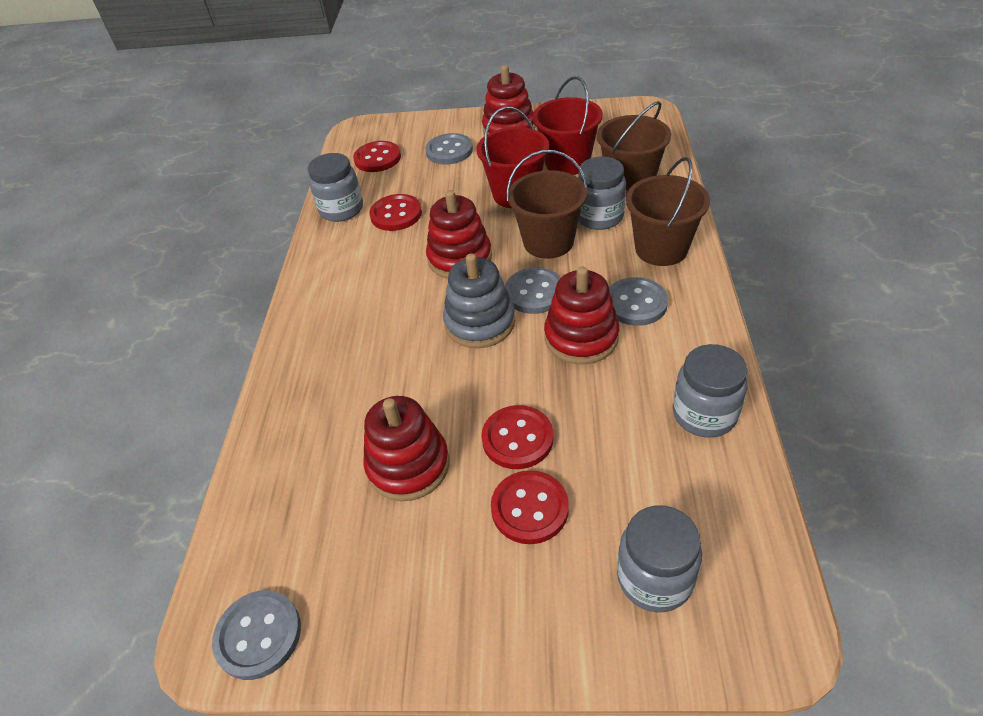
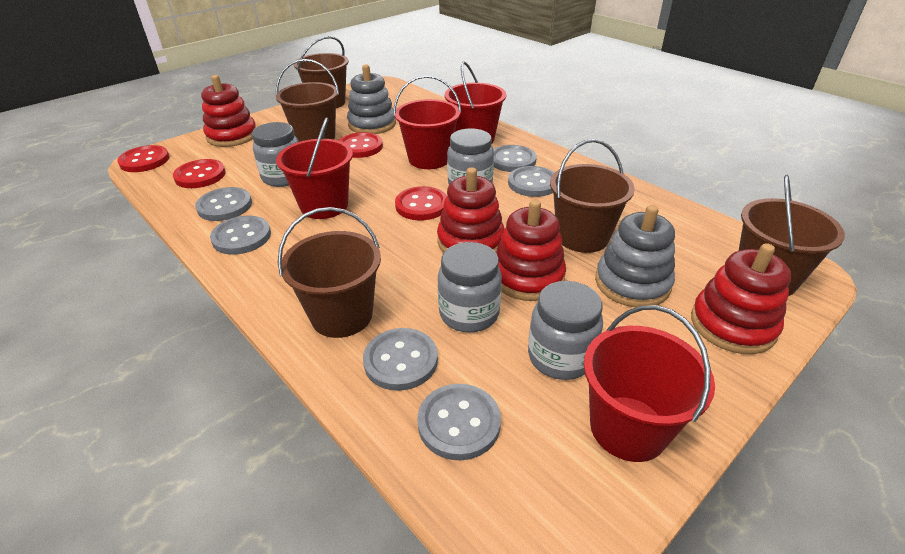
brown bucket: [507,150,588,259] [597,101,671,195] [626,157,710,266] = 3 -> [276,59,339,142] [278,207,381,338] [294,36,349,108] [550,139,635,253] [739,175,845,296] = 5
grey button: [212,590,301,680] [425,133,473,164] [505,267,561,314] [609,277,668,326] = 4 -> [195,187,252,221] [210,216,271,255] [363,328,438,391] [417,384,501,461] [493,145,537,172] [508,166,554,197] = 6
grey stacking toy: [443,253,515,348] = 1 -> [347,64,396,134] [595,205,675,308] = 2
red bucket: [476,106,549,208] [533,76,603,175] = 2 -> [276,117,353,219] [393,75,461,169] [445,61,506,143] [584,305,715,462] = 4

